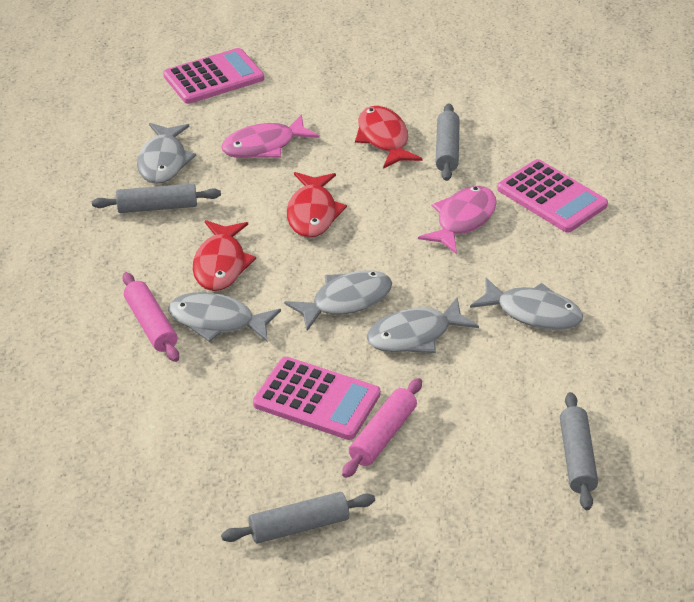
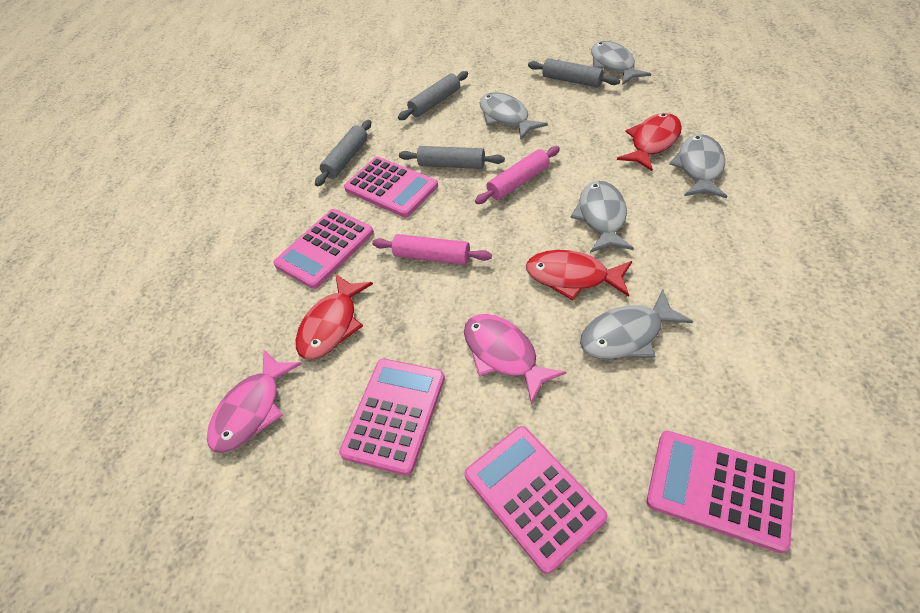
pink calculator: [163,48,264,104] [253,357,381,440] [497,159,608,233] = 3 -> [273,209,374,289] [339,359,445,476] [344,157,438,217] [465,426,607,574] [647,431,795,553] = 5

